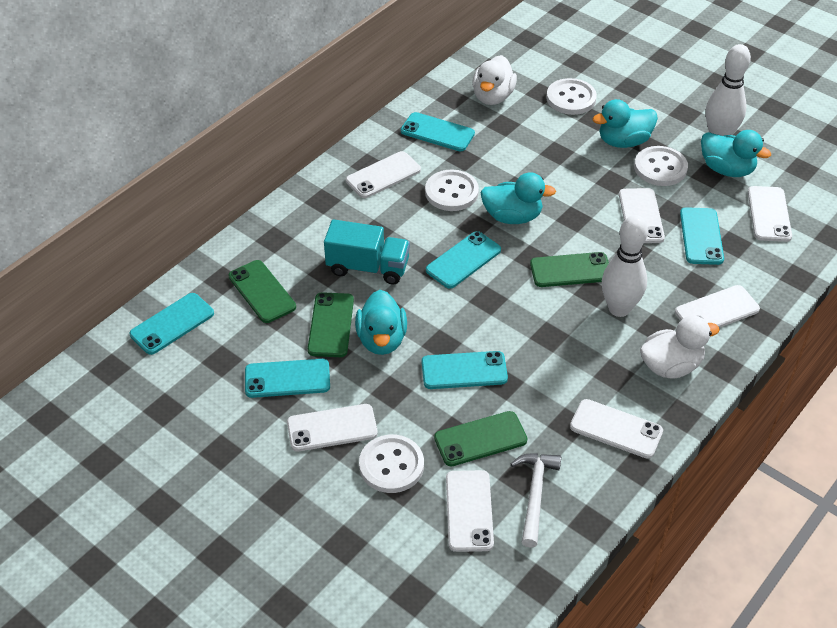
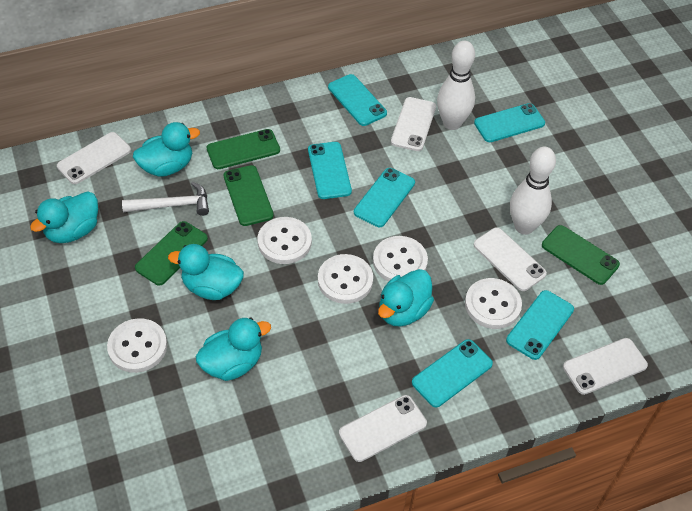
turquoise duck: [355,290,407,355] [480,172,556,224] [592,99,658,148] [701,130,771,177] = 4 -> [30,191,98,243] [133,122,200,177] [168,244,244,300] [196,318,271,381] [378,269,434,327] = 5
turquoise truck: [324,219,410,284] = 1 -> none = 0
white button: [359,435,424,493] [425,170,479,211] [546,78,597,115] [634,146,688,186] = 4 -> [107,318,167,373] [258,217,312,264] [318,254,373,304] [373,236,428,282] [465,278,522,329] = 5
white duck: [472,55,517,105] [640,316,720,379] = 2 -> none = 0
white phone: [287,404,378,452] [346,151,421,198] [446,470,494,552] [570,399,663,459] [619,188,665,243] [675,285,760,328] [748,186,792,242] = 7 -> [57,132,131,184] [339,395,427,462] [391,97,436,151] [474,227,547,291] [563,338,648,395] = 5

